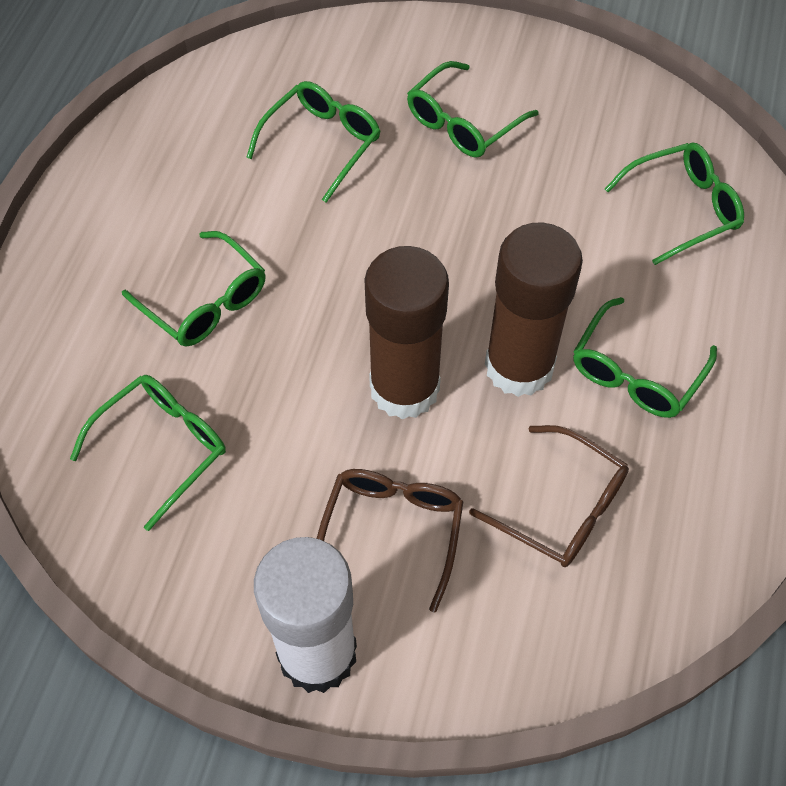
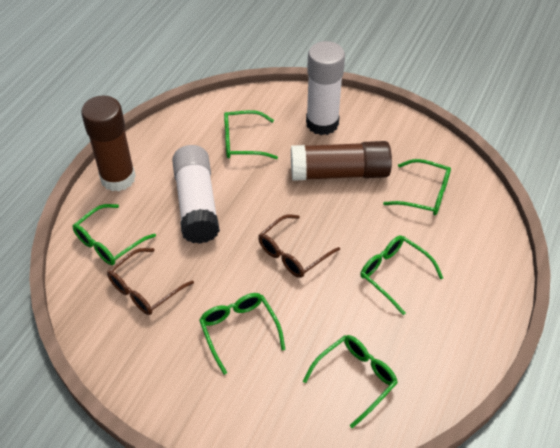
white glue stick: [254,537,357,693] = 1 -> [172,145,220,244] [306,41,345,135] = 2

